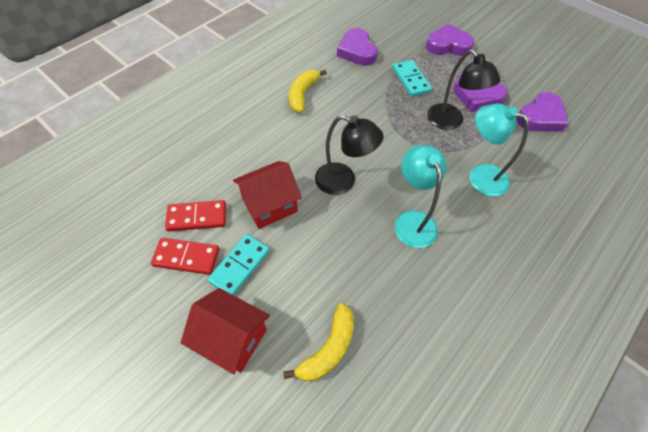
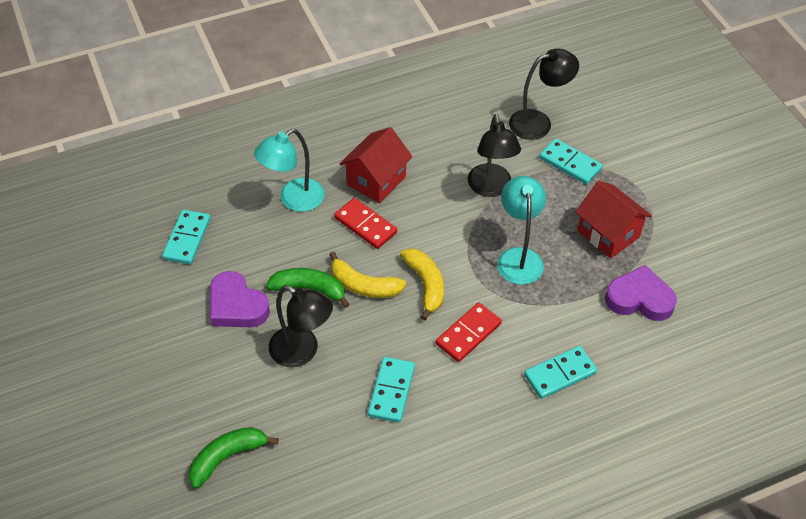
black lamp: [315,115,383,195] [427,50,500,130] = 2 -> [269,285,333,367] [468,114,521,197] [509,49,579,140] = 3
green banana: none = 0 -> [189,427,279,489] [266,268,350,308] = 2
purple heart: [337,28,378,66] [426,24,474,56] [453,75,507,112] [517,92,568,132] = 4 -> [210,271,270,327] [605,265,677,321] = 2
turquoise domino: [207,234,270,295] [393,60,432,97] = 2 -> [162,210,210,264] [368,357,415,423] [524,346,597,399] [539,138,603,185] = 4

